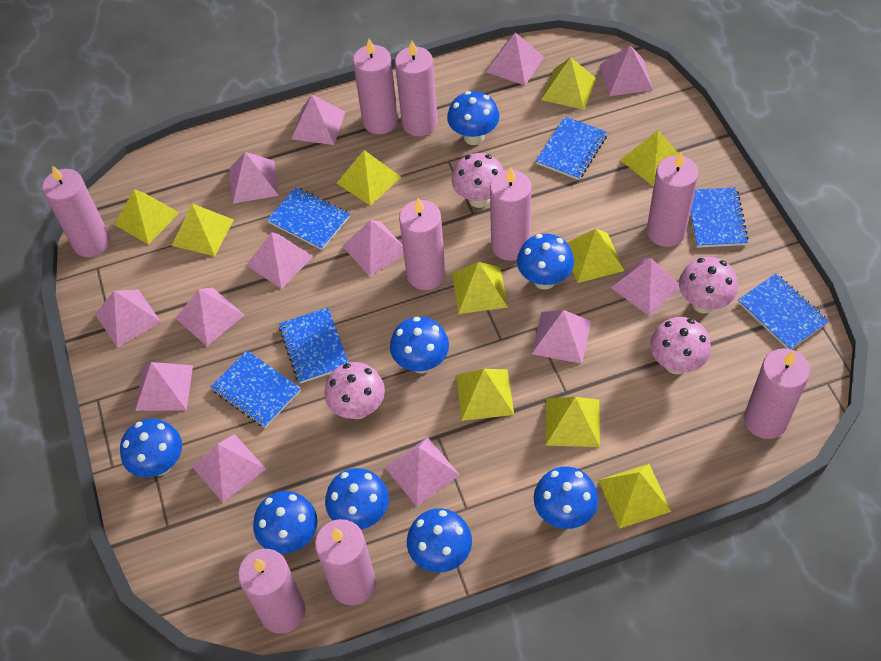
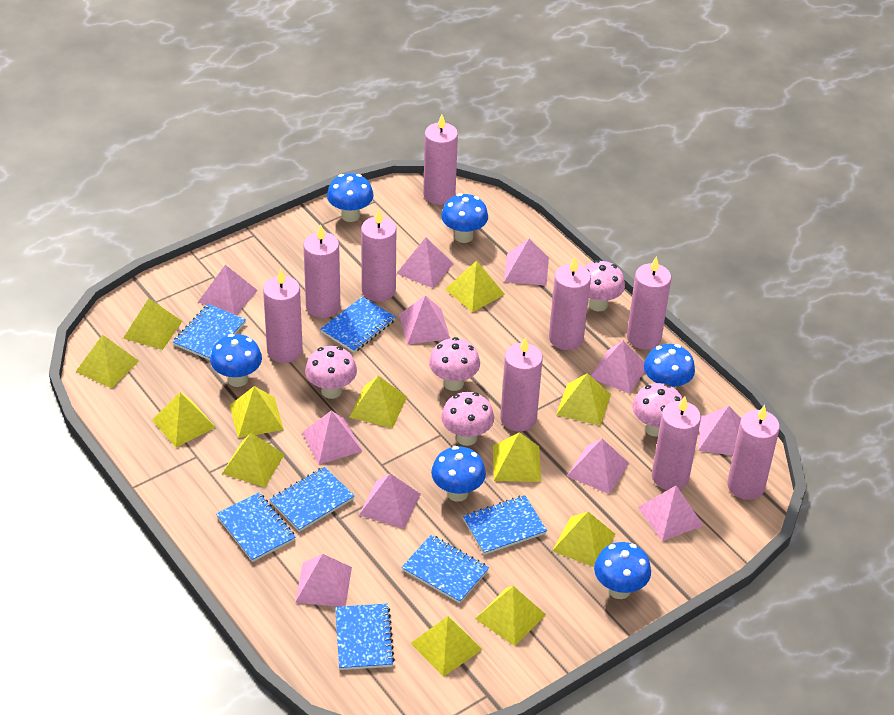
blue mushroom: [120,419,182,477] [253,491,318,554] [325,468,389,529] [390,317,449,373] [407,508,472,573] [447,91,500,145] [517,234,574,290] [534,466,599,529] = 8 -> [210,334,262,387] [327,173,374,222] [431,446,486,502] [441,193,488,243] [594,542,651,599] [644,344,695,389] = 6
blue notebook: [211,350,301,428] [267,187,350,250] [279,308,349,384] [536,116,607,180] [690,187,749,248] [738,273,829,349] = 6 -> [173,304,246,360] [216,492,295,562] [270,467,354,532] [321,297,395,353] [335,604,395,670] [402,535,489,603] [463,495,547,555] = 7
pink mushroom: [324,362,385,419] [452,153,504,208] [650,317,711,374] [679,257,738,314] = 4 -> [305,346,357,399] [429,337,480,391] [441,392,494,446] [584,260,625,311] [632,383,683,437] = 5
pink pyramid: [95,290,161,348] [135,362,193,411] [176,288,244,346] [192,434,266,503] [229,152,279,204] [246,232,314,289] [291,95,345,145] [342,220,404,276] [385,437,460,506] [486,32,544,86] [531,310,591,364] [600,45,653,96] [611,258,679,316] = 13 -> [198,265,258,315] [295,554,352,607] [302,411,362,465] [359,473,421,529] [396,237,454,288] [399,295,450,345] [504,238,549,286] [567,439,629,494] [591,341,645,394] [638,486,704,541] [698,406,741,455] = 11
yellow pyramid: [114,189,179,245] [172,204,234,256] [337,150,401,206] [452,262,508,314] [456,369,514,421] [541,57,596,110] [546,397,600,447] [567,229,624,283] [598,464,671,529] [621,130,679,187] = 10 -> [76,335,139,389] [123,298,182,350] [152,392,216,448] [222,433,285,487] [229,386,284,438] [349,376,407,428] [410,616,483,677] [445,260,505,313] [475,586,546,646] [493,432,541,482] [552,512,615,567] [556,373,611,426] = 12

